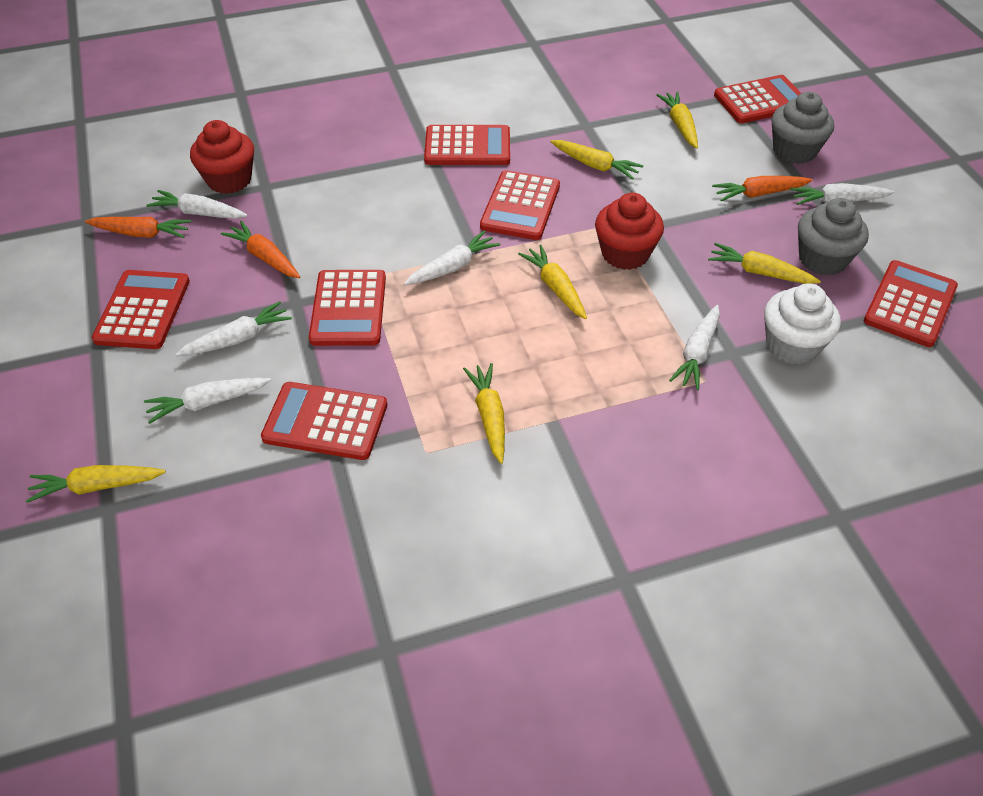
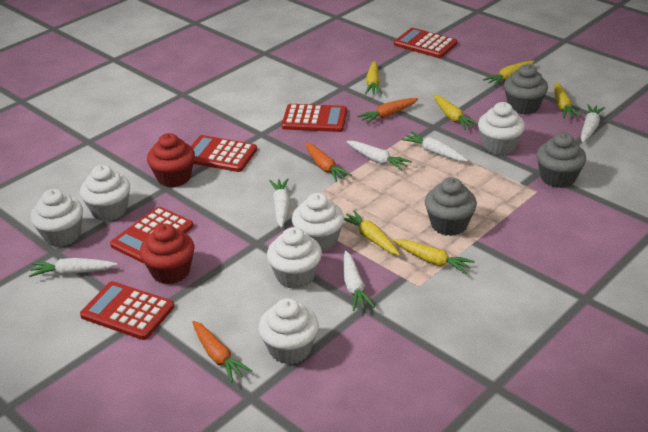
grey cupcake: [771,92,834,164] [798,198,869,276] = 2 -> [425,177,477,236] [504,64,548,114] [536,132,586,188] = 3
red calculator: [92,270,190,349] [261,382,387,460] [309,270,386,346] [424,125,510,165] [480,170,560,240] [714,75,801,123] [864,260,958,347] = 7 -> [80,281,174,340] [110,207,193,263] [191,135,257,172] [282,104,347,132] [394,28,457,58] = 5
white cupcake: [764,283,841,364] = 1 -> [31,189,83,247] [80,165,130,221] [258,298,319,364] [267,227,322,289] [292,193,344,251] [478,102,525,155] = 6

